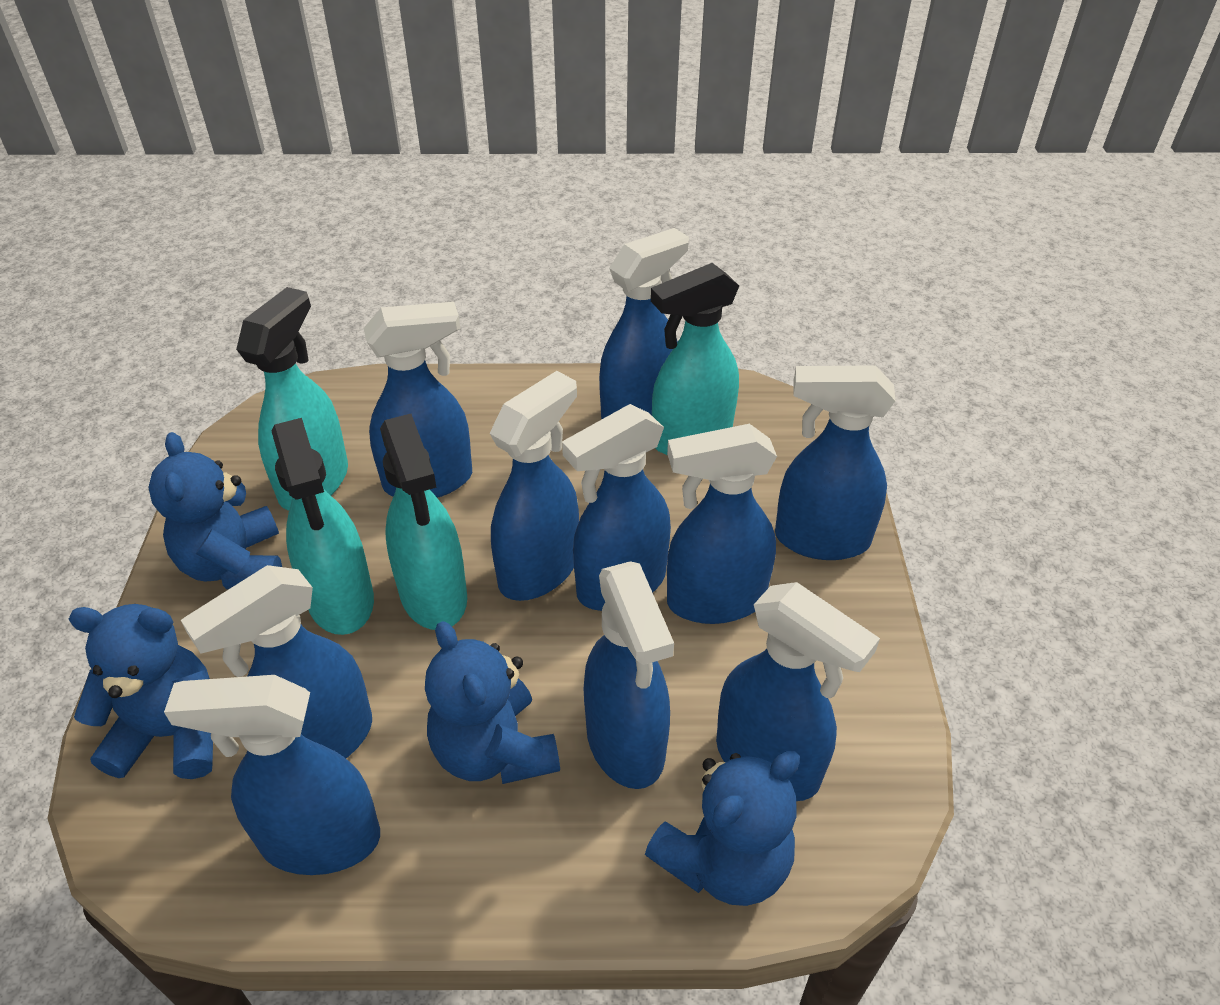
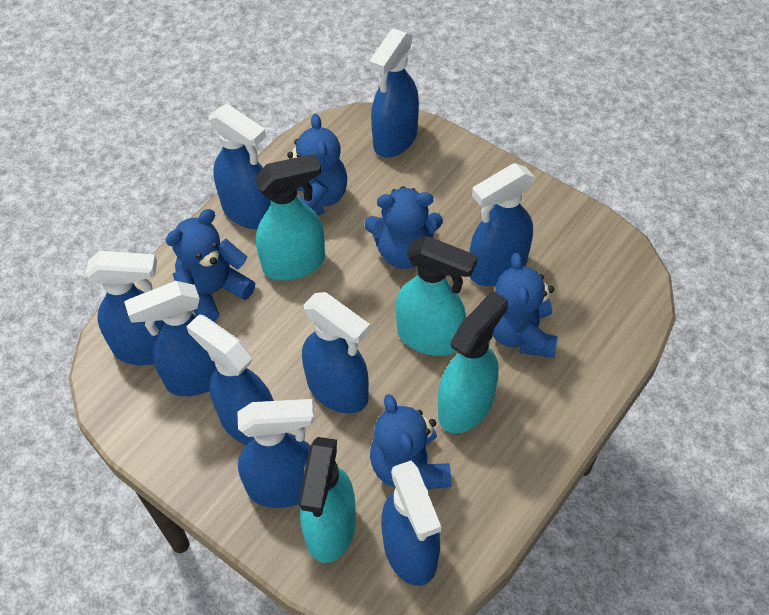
blue spray bottle: [164,675,380,875] [181,565,372,758] [364,302,472,498] [490,371,579,601] [562,404,671,611] [584,561,674,789] [599,228,689,419] [667,424,777,624] [716,582,880,801] [775,365,895,560] = 10 -> [85,251,164,365] [124,281,216,396] [186,314,274,445] [208,104,271,229] [237,399,315,508] [302,292,370,413] [369,28,419,157] [381,460,441,586] [470,163,536,286] = 9
blue teddy bear: [69,604,213,779] [148,432,282,589] [425,621,560,784] [645,751,800,906] = 4 -> [166,209,255,322] [287,114,347,215] [365,187,443,269] [370,394,451,489] [493,253,558,358] = 5

